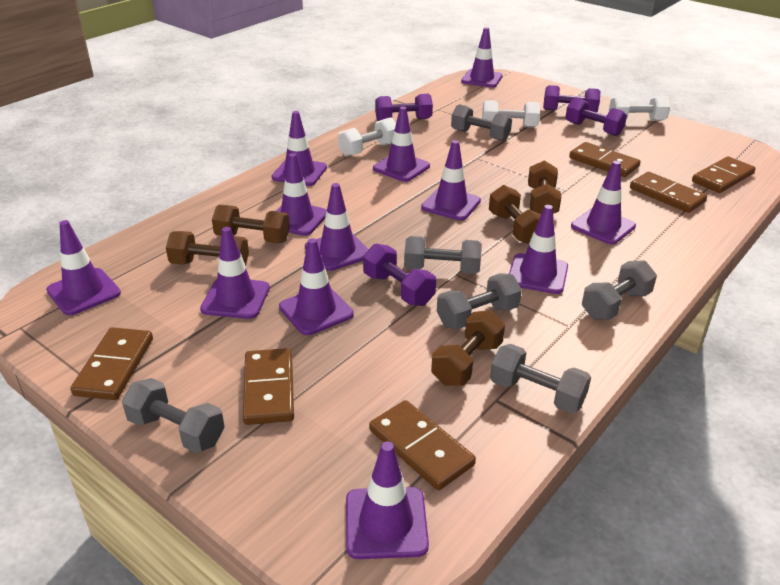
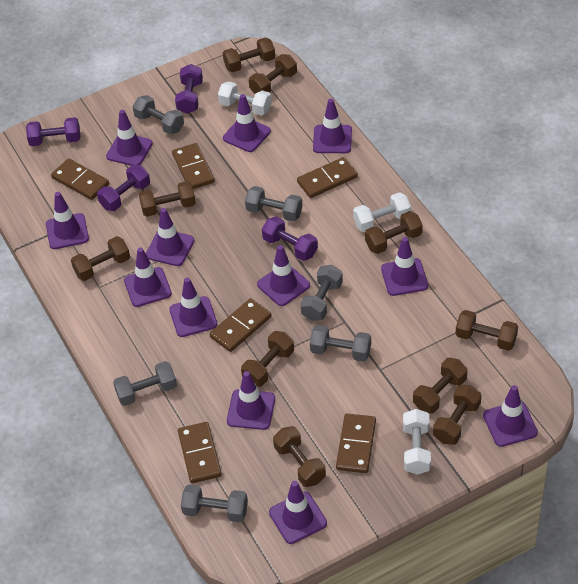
brown dumbbell: [166,231,249,266] [212,205,290,243] [431,310,505,386] [489,185,541,244] [528,160,561,214] = 5 -> [71,236,130,281] [139,181,196,217] [223,37,275,72] [241,331,294,387] [249,54,297,94] [273,426,326,487] [365,211,423,254] [413,358,468,414] [433,385,481,445] [456,310,518,351] = 10

